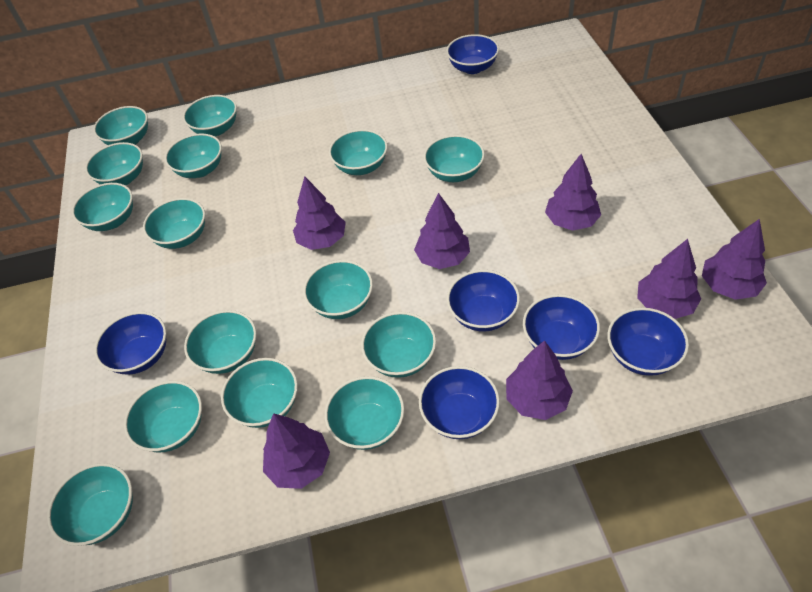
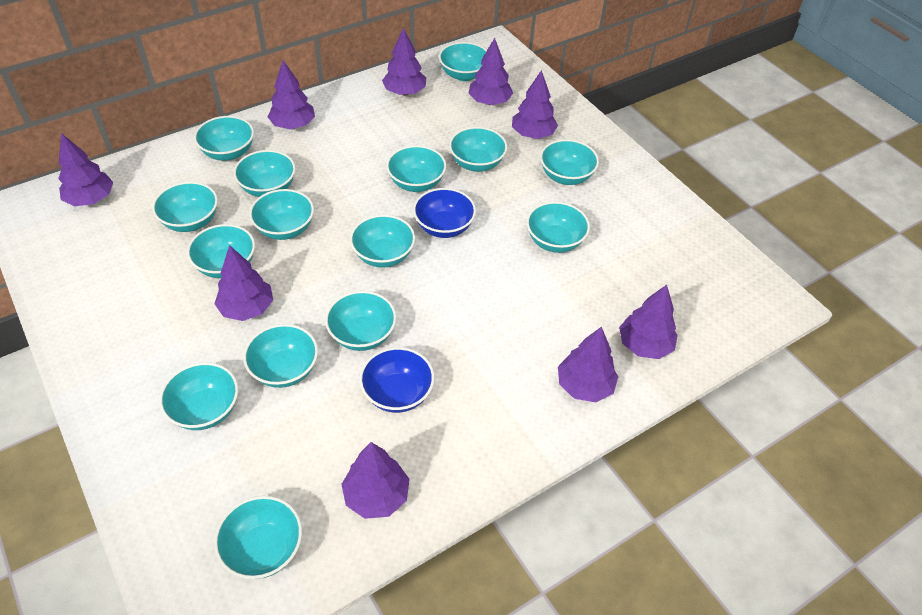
blue bowl: [94,312,166,375] [419,366,500,439] [446,34,499,74] [447,270,520,332] [523,294,600,360] [607,308,689,376] = 6 -> [359,347,434,413] [413,188,476,238] = 2
purple tree: [263,413,330,489] [293,176,346,250] [414,193,470,269] [506,340,573,420] [545,154,601,231] [637,239,701,319] [702,219,767,300] = 7 -> [58,133,113,206] [214,245,273,321] [268,61,315,129] [341,442,410,519] [382,28,426,95] [468,38,513,105] [512,70,558,139] [558,327,618,402] [619,285,678,359] = 9

